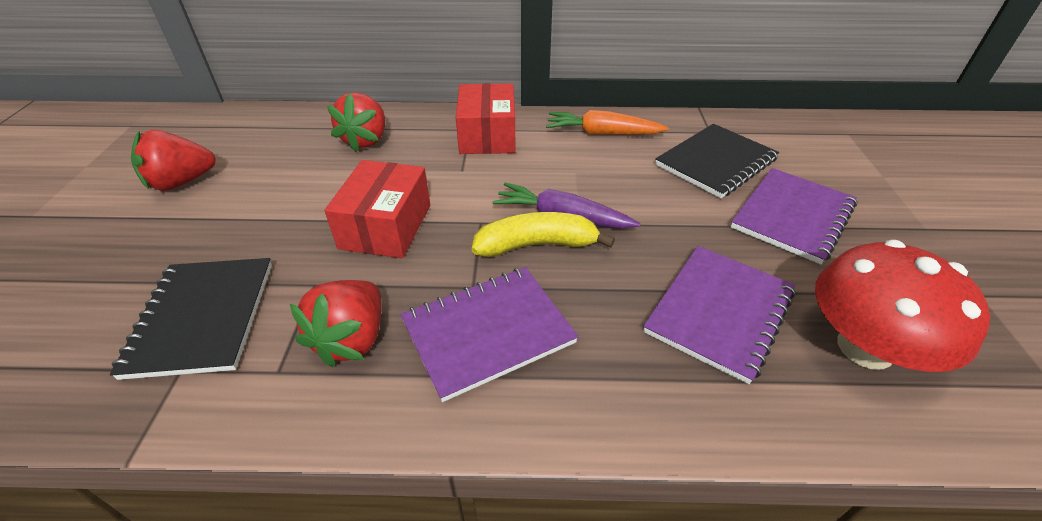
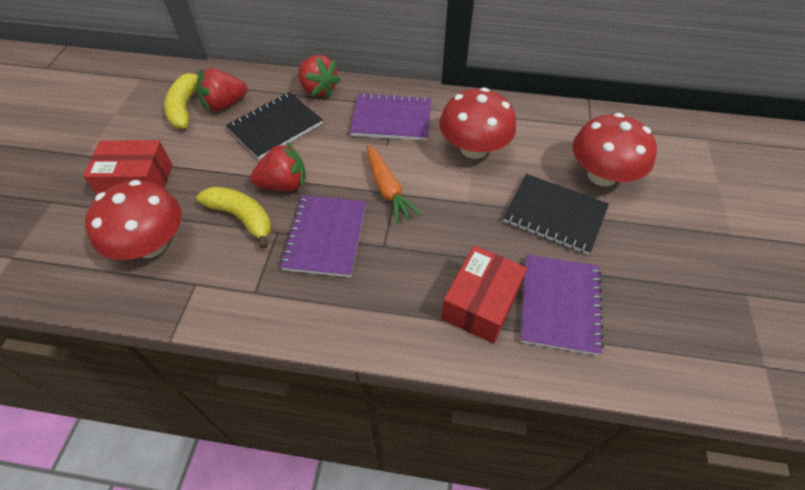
purple carrot: [492,183,641,228] = 1 -> none = 0
red mushroom: [815,240,991,372] = 1 -> [85,180,182,260] [439,87,516,159] [572,113,657,186] = 3
yellow banana: [472,212,615,257] = 1 -> [164,70,204,129] [196,186,271,249] = 2

